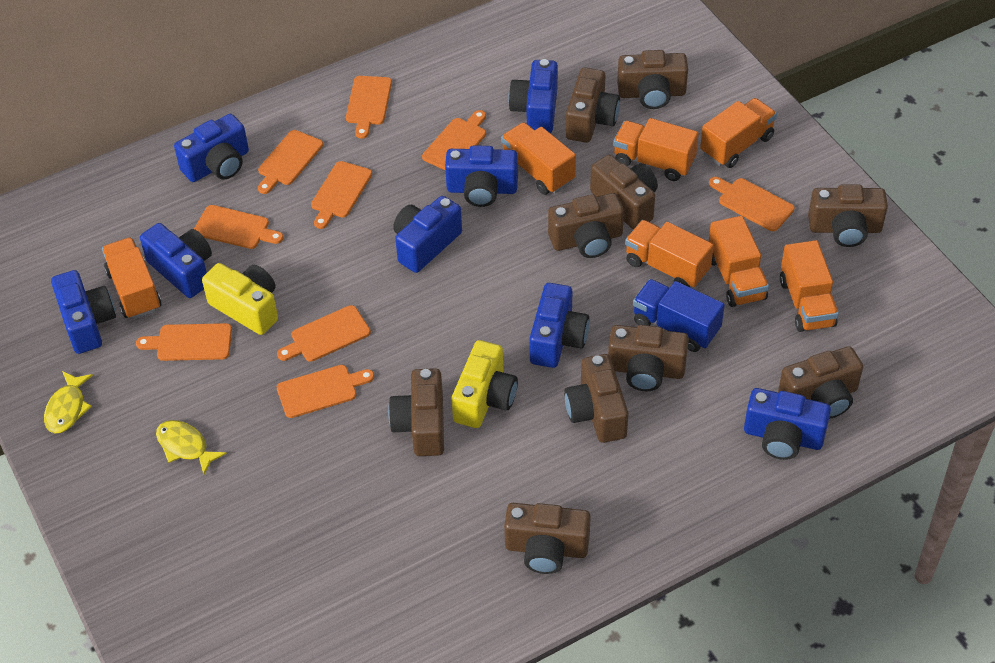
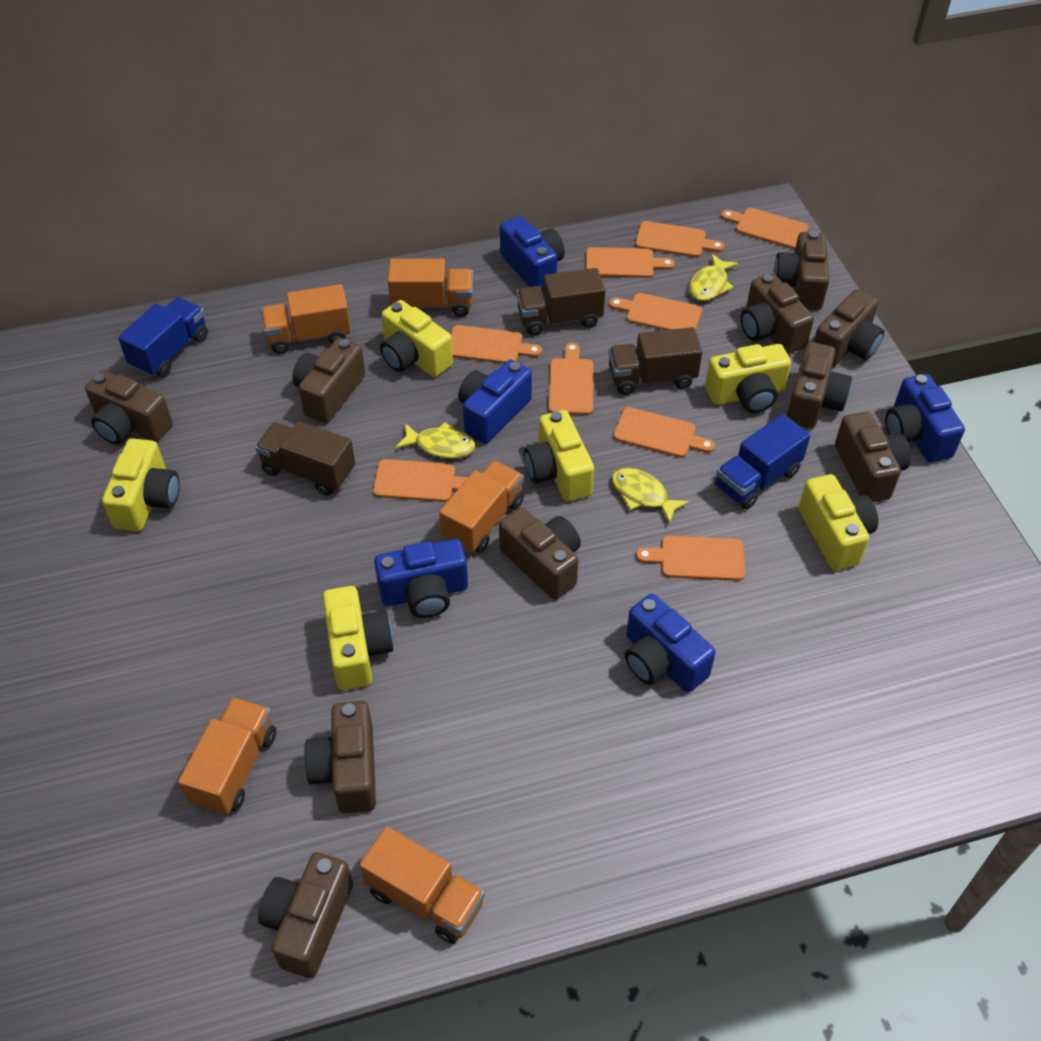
blue camera: [51,270,116,354] [140,223,212,298] [174,114,249,182] [393,196,462,273] [445,145,518,207] [508,59,558,133] [530,283,589,368] [744,388,831,460] = 8 -> [374,539,468,618] [458,359,532,444] [500,216,565,290] [625,594,716,692] [885,374,965,462] = 5
blue truck: [633,279,725,352] = 1 -> [118,297,208,377] [715,414,810,510] = 2
brown truck: none = 0 -> [255,421,355,495] [517,268,605,335] [608,327,702,395] = 3
orange truck: [102,237,161,319] [501,122,576,195] [613,118,699,181] [625,220,714,288] [700,98,777,168] [709,216,769,307] [780,240,839,332] = 7 -> [178,697,276,815] [261,284,351,354] [359,826,485,944] [388,258,473,317] [439,460,524,553] = 5
yellow camera: [202,263,278,335] [452,340,518,428] = 2 -> [102,438,180,531] [323,586,394,690] [380,300,453,377] [524,410,594,501] [705,344,791,413] [799,474,878,570] = 6
yellow fish: [44,371,93,433] [156,420,227,475] = 2 -> [395,422,475,459] [612,468,690,524] [689,254,739,301] = 3

